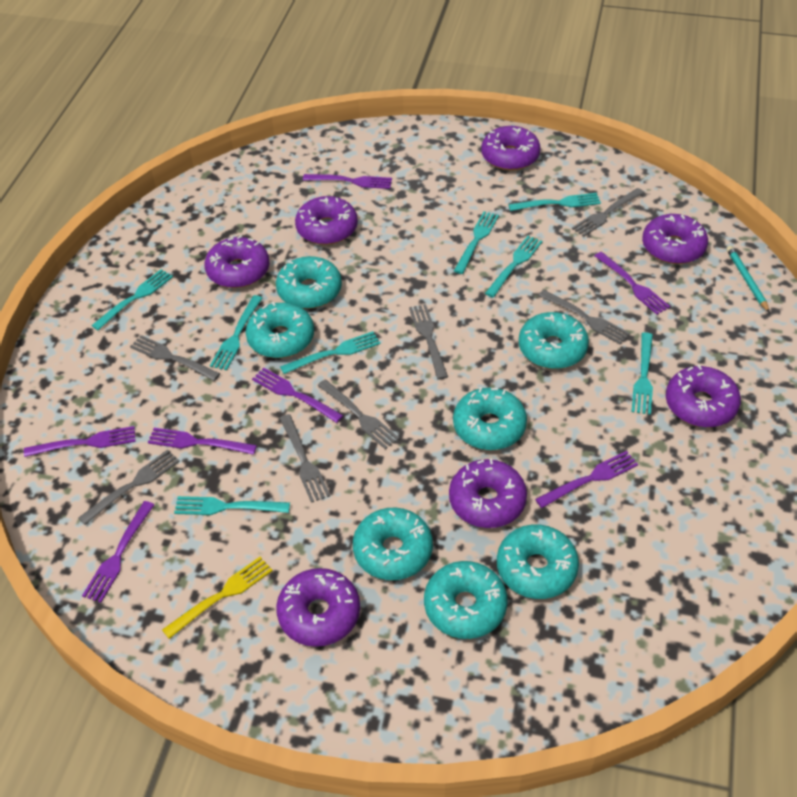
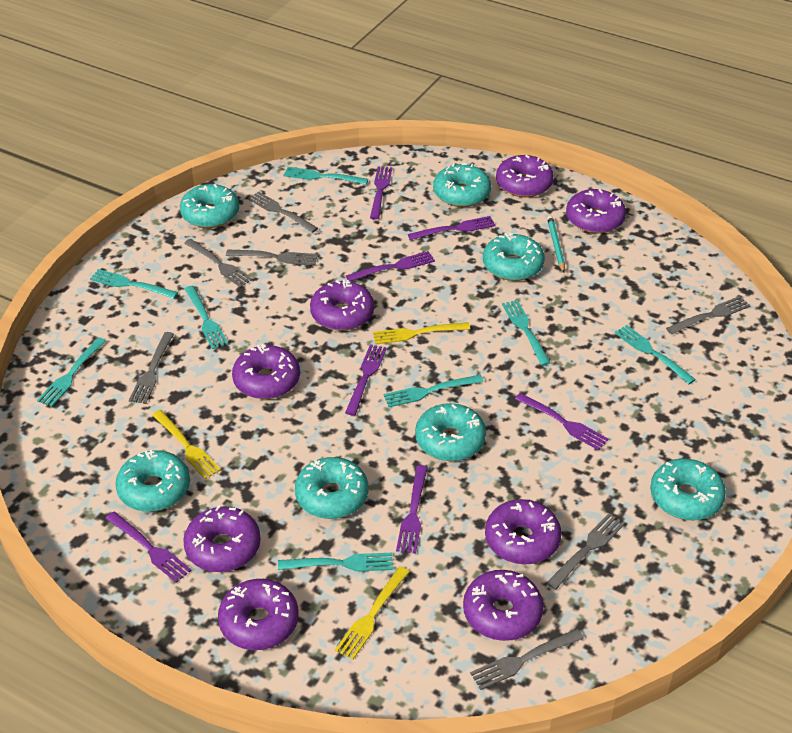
purple donut: [204,235,270,288] [276,568,360,647] [295,196,358,245] [449,458,527,528] [481,126,541,171] [642,214,708,264] [666,364,741,427] = 7 -> [183,505,261,572] [218,579,298,650] [232,344,300,399] [310,280,374,331] [463,570,543,641] [485,499,561,565] [496,155,554,197] [566,189,626,233] = 8
yellow fork: [162,557,273,639] = 1 -> [152,410,221,479] [335,566,410,660] [373,322,470,344] = 3

